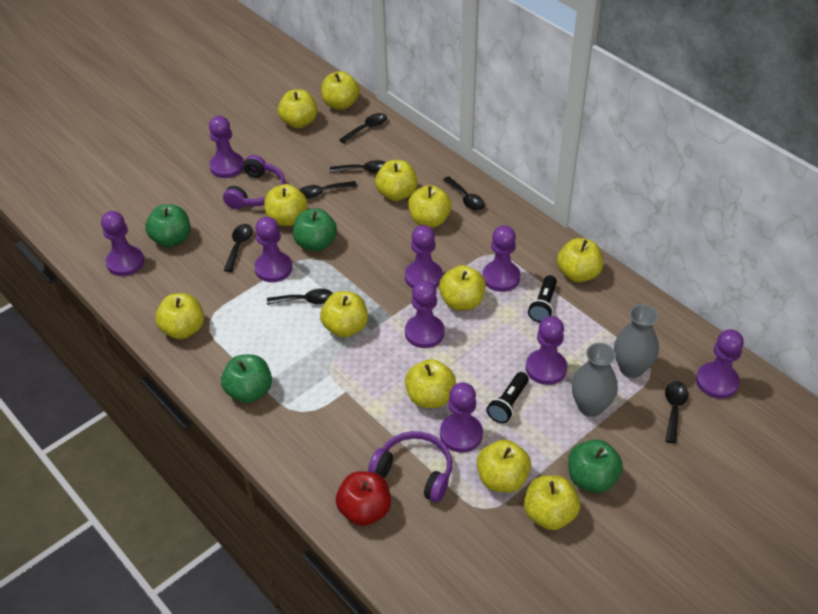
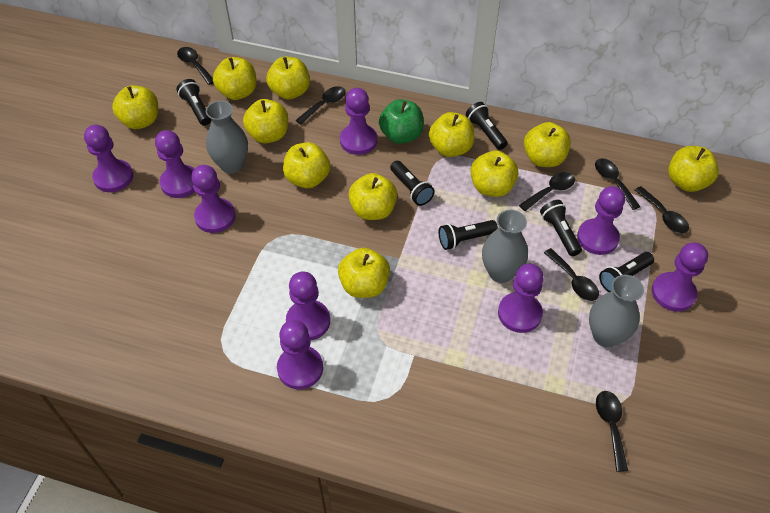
black flashlight: [487,372,529,423] [528,275,557,322] = 2 -> [177,79,211,126] [390,161,435,206] [439,220,498,250] [466,102,508,150] [540,200,582,256] [599,252,654,292] = 6
green apple: [145,205,190,247] [221,354,272,403] [293,208,337,251] [568,439,623,493] = 4 -> [379,99,424,144] = 1
grey vase: [572,343,618,417] [614,304,659,378] = 2 -> [206,101,248,174] [482,210,528,283] [589,275,644,348] = 3
purple headphones: [223,155,285,209] [368,431,452,502] = 2 -> none = 0
red apple: [336,471,391,526] = 1 -> none = 0
yellow apple: [155,293,204,339] [264,184,308,226] [278,89,317,128] [320,291,368,337] [321,71,360,110] [375,160,418,201] [405,359,456,408] [408,185,452,227] [439,265,486,310] [477,439,531,492] [524,475,580,530] [557,238,603,283] = 12 -> [112,85,158,129] [213,57,257,100] [243,99,288,143] [266,57,310,99] [283,142,330,188] [338,248,390,298] [348,173,397,220] [429,112,474,157] [470,150,518,197] [524,122,571,167] [668,146,719,192] = 11

